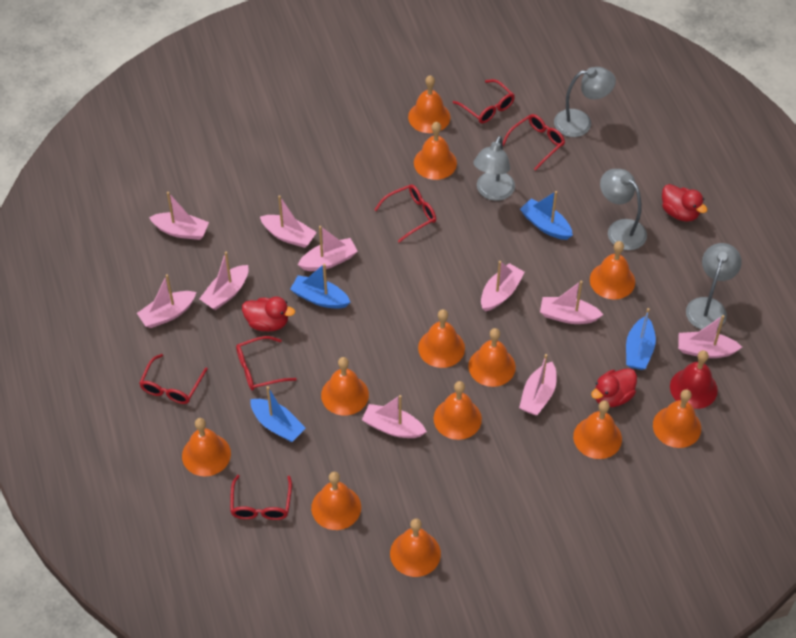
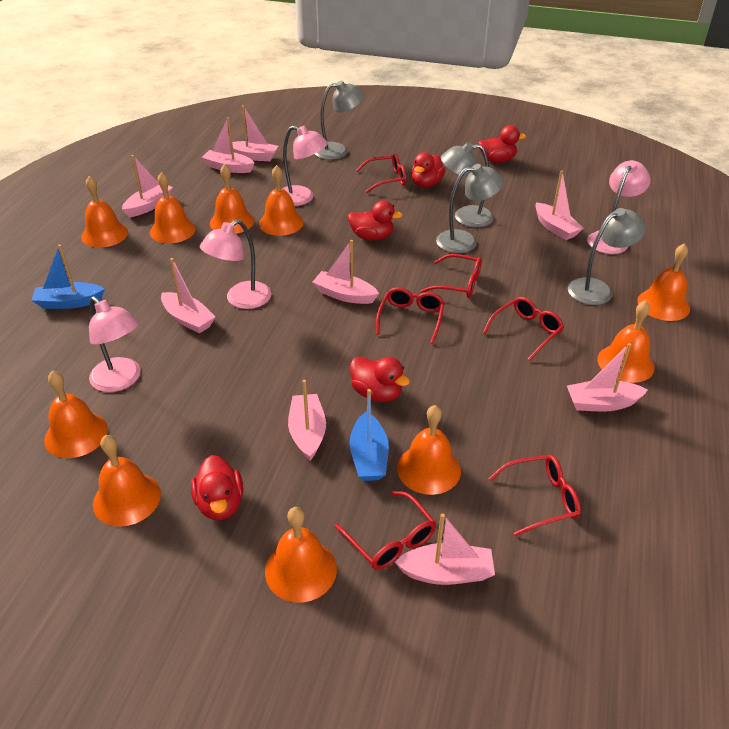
blue boat: [250,386,306,442] [290,264,350,309] [520,191,573,240] [626,308,656,370] = 4 -> [31,244,105,309] [350,389,389,481] = 2
orange bell: [182,418,231,476] [311,472,361,530] [321,357,369,416] [390,518,441,577] [408,75,451,133] [414,122,457,180] [418,309,465,368] [434,381,482,440] [468,328,516,387] [573,400,622,459] [590,241,635,300] [653,389,701,448] = 12 -> [44,370,108,458] [81,176,128,248] [93,435,161,527] [150,172,196,243] [210,164,255,234] [259,165,304,236] [265,507,337,603] [397,405,461,495] [597,300,654,383] [637,243,690,321] = 10
pink boat: [137,274,196,328] [149,192,209,240] [199,252,249,310] [260,195,317,248] [298,226,358,271] [362,395,427,438] [481,261,525,312] [519,354,556,415] [540,281,603,324] [678,315,742,358] = 10 -> [122,155,173,217] [161,258,215,333] [201,117,254,173] [230,105,278,161] [288,380,326,461] [312,240,379,304] [395,513,495,585] [535,170,583,240] [567,343,648,412] = 9
pink lamp: none = 0 -> [89,296,140,392] [200,220,272,309] [282,126,328,206] [587,160,651,254] = 4
red bell: [670,350,718,409] = 1 -> none = 0
red duck: [242,296,295,331] [591,368,637,407] [662,184,707,221] = 3 -> [191,455,243,520] [348,200,403,241] [350,356,410,402] [411,152,445,187] [478,125,526,163] = 5

